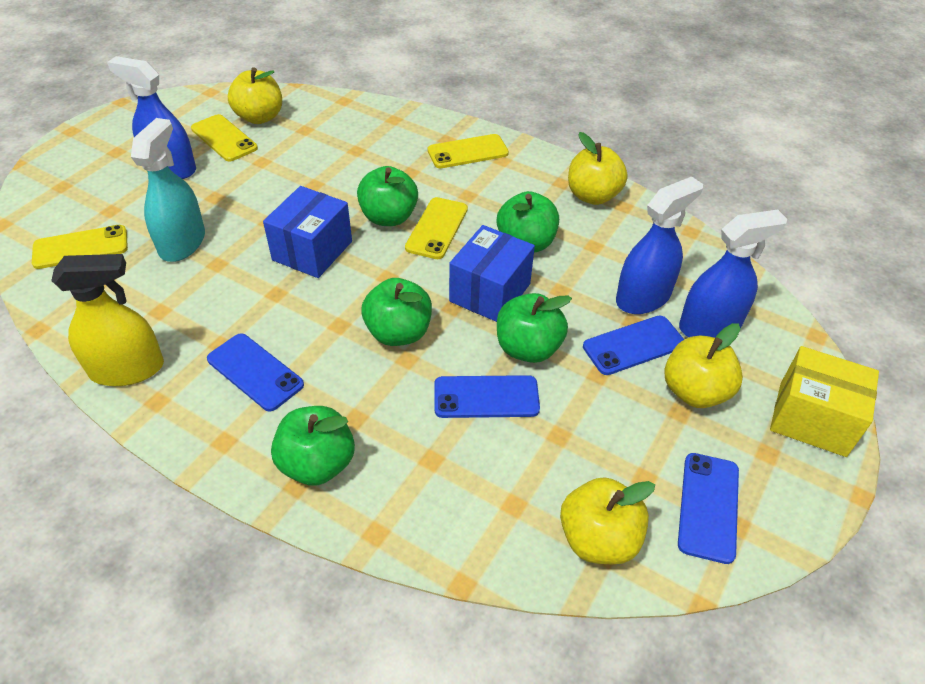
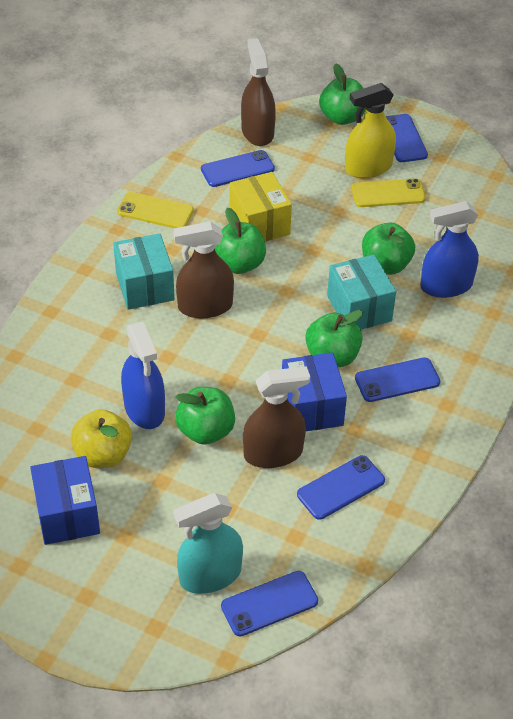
blue phone: [207,333,304,411] [434,375,540,418] [583,315,684,375] [678,453,739,564] = 4 -> [201,150,275,187] [221,571,318,636] [297,455,385,520] [355,357,440,402] [385,114,428,162] = 5
blue spray bottle: [107,56,196,179] [616,177,703,314] [679,210,787,338] = 3 -> [121,322,165,429] [420,201,479,298] = 2
brown spray bottle: none = 0 -> [173,221,234,319] [241,38,276,146] [243,366,310,468] = 3
turquoise box: none = 0 -> [113,233,175,310] [327,254,396,329] = 2
yellow apple: [228,67,282,124] [560,477,655,564] [568,132,628,205] [664,323,743,408] = 4 -> [71,409,132,468] = 1
yellow phone: [32,225,128,269] [191,114,258,162] [405,197,468,259] [428,134,509,168] = 4 -> [117,192,194,228] [351,179,426,207] = 2

